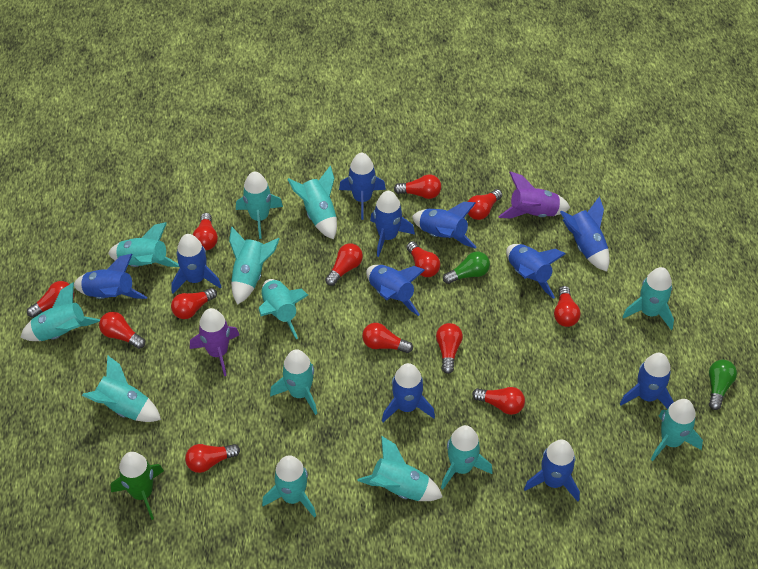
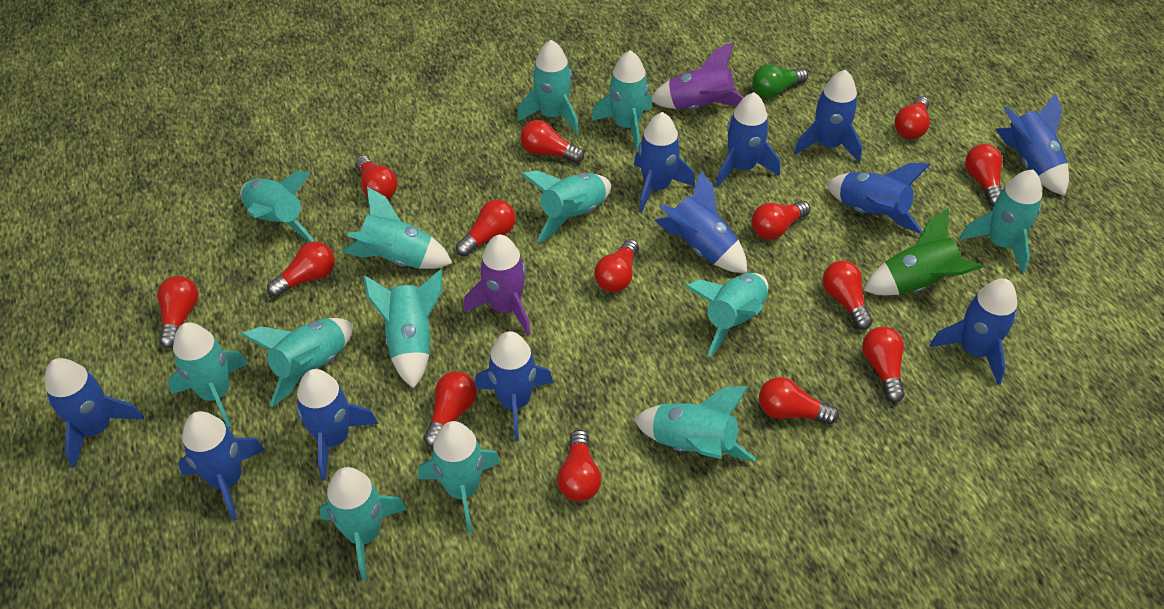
green light bulb: [443,251,490,284] [709,360,737,410] = 2 -> [752,64,808,98] = 1
red light bulb: [27,281,74,318] [99,312,145,349] [171,288,217,319] [185,444,240,473] [193,213,218,250] [325,243,363,286] [362,323,413,353] [394,175,441,199] [406,241,440,277] [436,323,463,374] [468,189,502,220] [472,387,525,415] [554,286,581,327] = 13 -> [157,276,198,348] [267,242,335,297] [355,156,397,199] [424,371,477,447] [456,200,516,257] [520,120,584,163] [557,430,601,502] [594,239,639,292] [752,201,810,240] [759,377,839,424] [823,261,873,330] [862,327,905,403] [895,96,930,139] [965,144,1002,206] = 14

